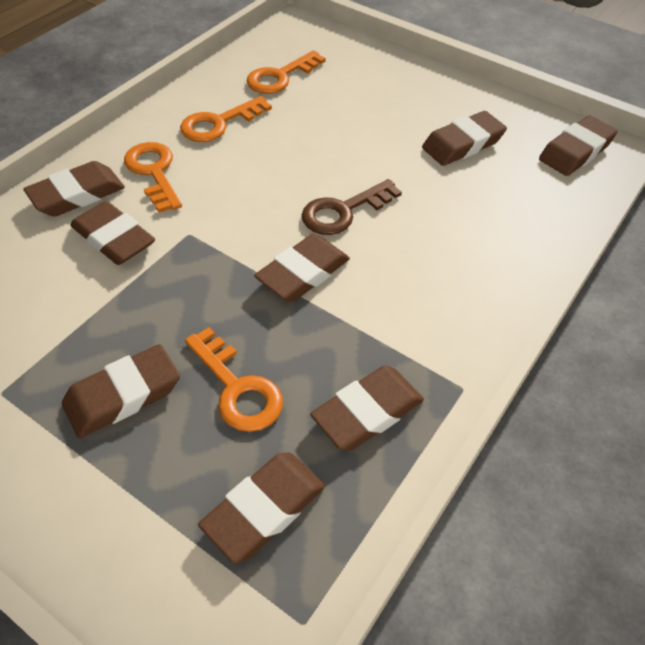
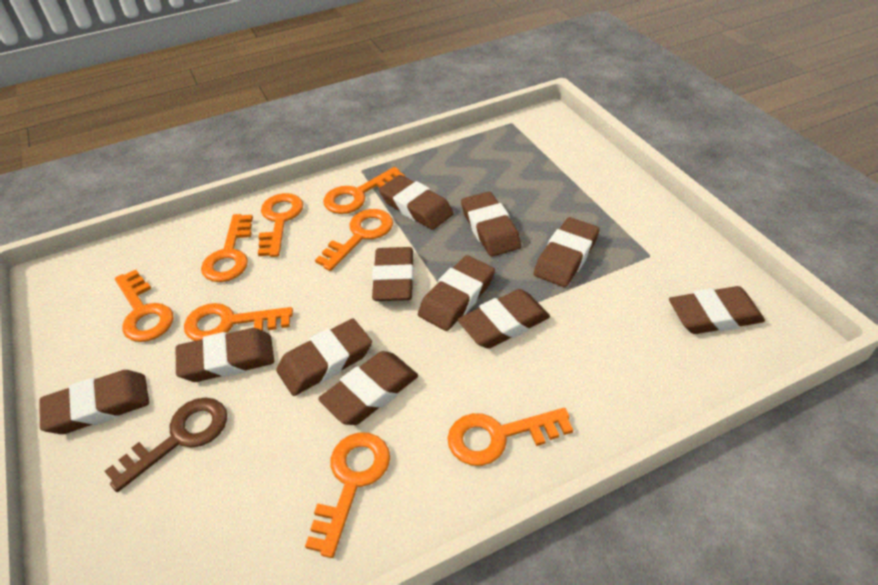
brown eraser: [23,161,125,216] [62,344,180,438] [70,201,155,265] [198,453,325,564] [254,234,350,302] [310,365,424,451] [422,111,507,166] [539,116,617,176] = 8 -> [39,370,149,434] [176,328,274,382] [276,319,372,396] [318,351,418,425] [372,247,414,301] [379,175,454,230] [418,255,495,331] [458,289,550,349] [461,191,521,257] [534,217,600,287] [669,286,765,334] = 11
orange key: [124,142,182,213] [180,96,272,142] [185,327,283,432] [247,50,326,94] = 4 -> [115,270,173,342] [184,303,293,341] [201,214,253,282] [258,193,303,257] [305,432,390,558] [315,209,393,271] [323,167,405,214] [448,408,573,466] = 8

